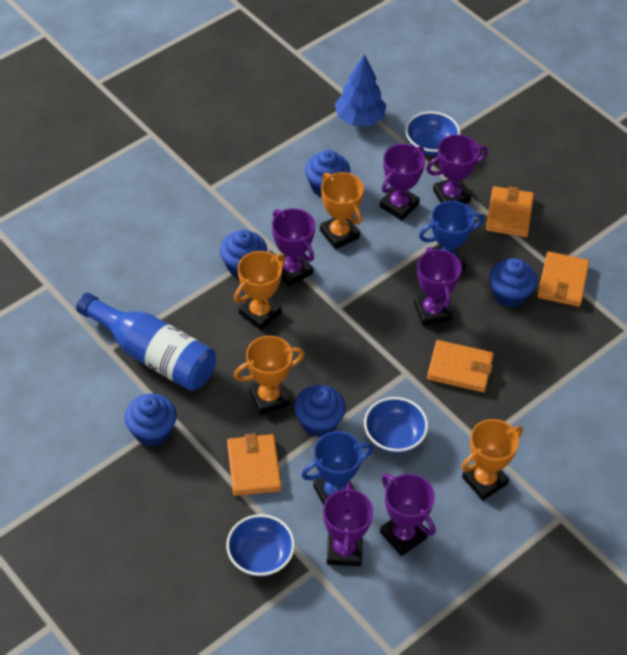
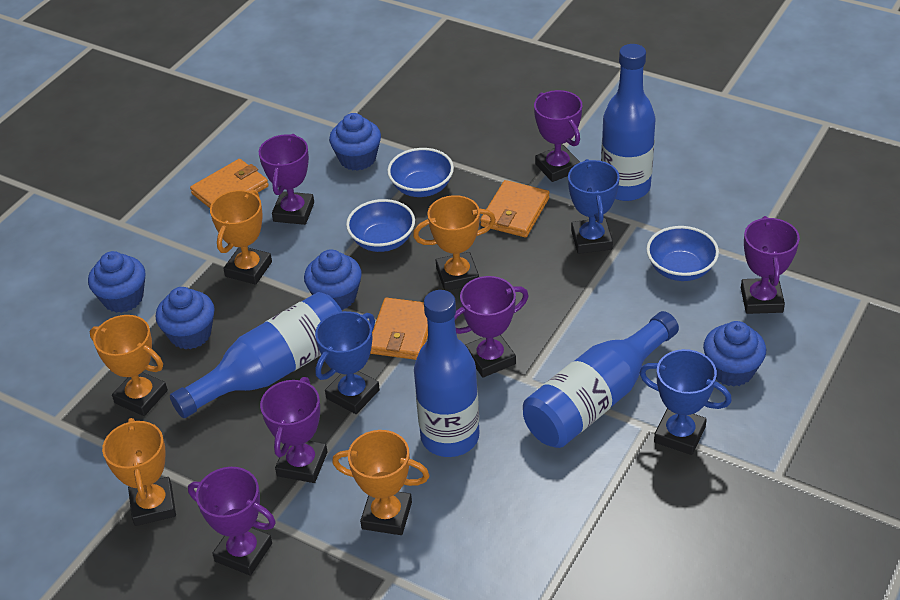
blue bottle: [76,293,216,391] = 1 -> [170,292,342,418] [414,290,479,457] [523,311,679,448] [601,44,655,201] = 4
blue tree: [334,54,386,126] = 1 -> none = 0
blue trophy: [301,431,373,505] [419,201,484,271] = 2 -> [315,311,380,414] [568,159,620,254] [639,349,732,455] = 3
orange trophy: [234,251,285,330] [234,336,305,415] [320,172,364,249] [461,419,523,500] = 4 -> [90,315,168,416] [102,418,176,526] [210,190,272,285] [332,430,430,535] [413,195,496,291] = 5
orange wallet: [227,433,281,496] [427,340,494,392] [486,186,534,237] [537,251,589,307] = 4 -> [190,159,269,208] [370,298,428,360] [480,180,549,237] = 3

